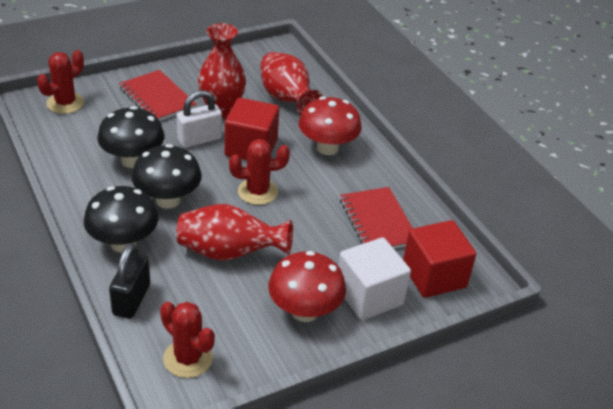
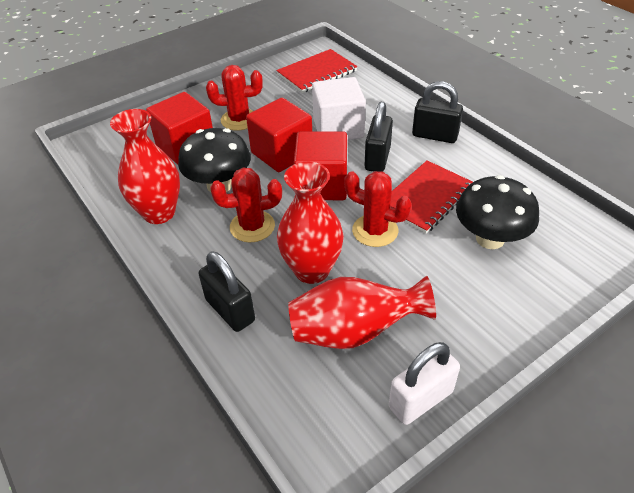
black mushroom: [84,186,158,253] [97,106,164,168] [132,144,202,209] = 3 -> [178,128,251,192] [456,175,539,249] = 2
black padlock: [109,243,150,319] = 1 -> [198,251,255,332] [365,102,393,172] [412,81,463,143] = 3
red cube: [225,98,279,160] [403,220,476,298] = 2 -> [146,92,213,164] [246,98,312,172] [294,131,347,200] = 3
red mushroom: [268,251,346,322] [299,96,362,155] = 2 -> none = 0

